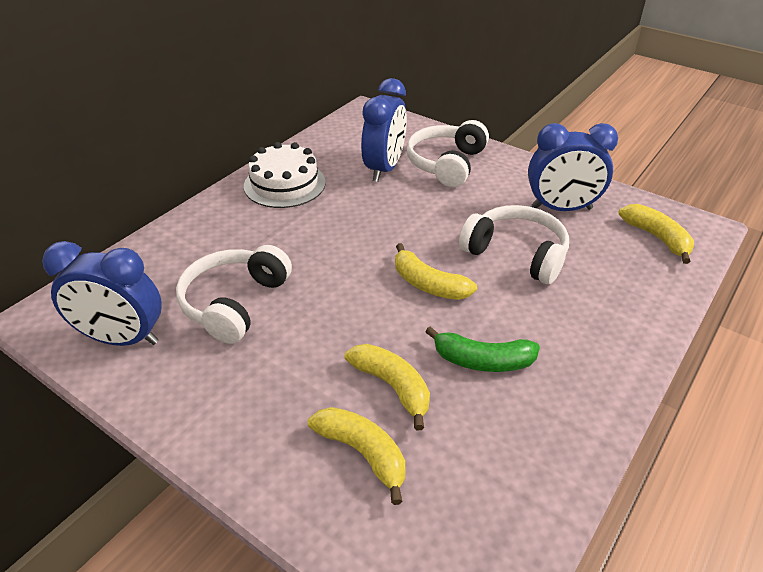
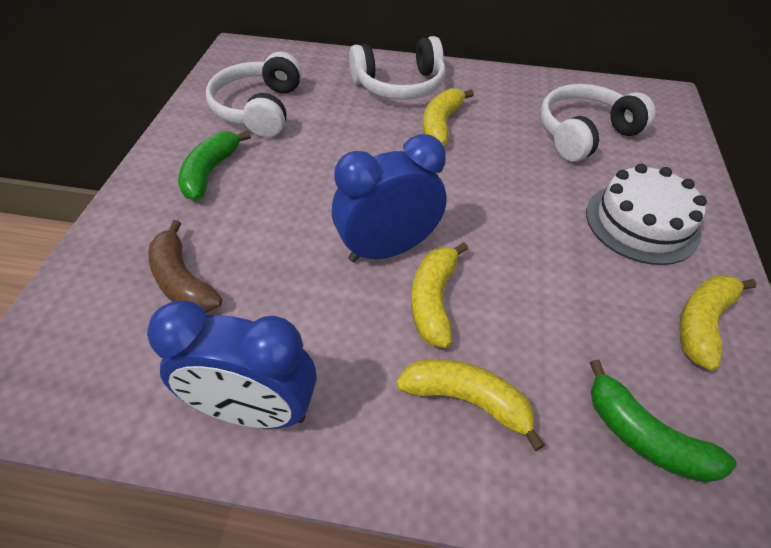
blue clock: [42,241,162,346] [361,78,407,182] [528,123,618,211] = 3 -> [147,301,317,429] [332,134,447,262] = 2
brown banana: none = 0 -> [148,220,222,313] = 1
green banana: [425,326,540,372] = 1 -> [178,131,251,200] [590,360,737,483] = 2

